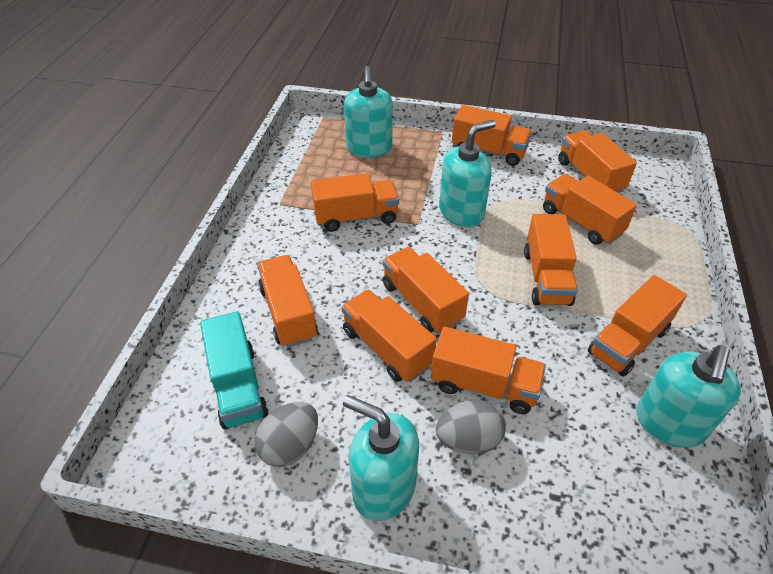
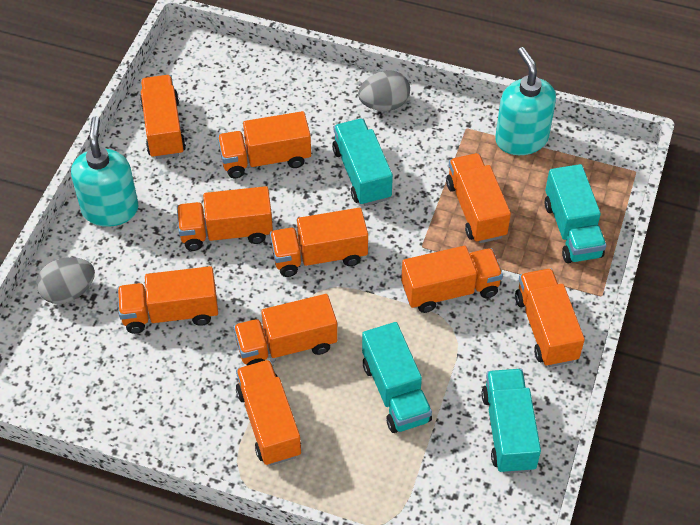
turquoise soap dispenser: [343,395,419,521] [344,66,393,158] [439,120,496,227] [636,345,741,448] = 4 -> [71,116,139,227] [495,47,556,155] = 2
turquoise truck: [200,311,268,429] = 1 -> [332,119,393,206] [362,322,432,433] [481,369,541,474] [545,164,607,263] = 4

